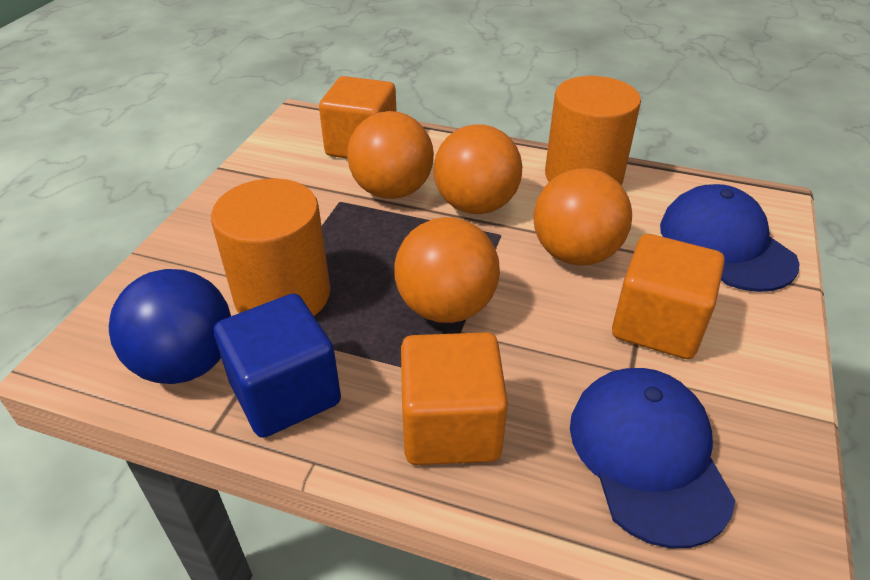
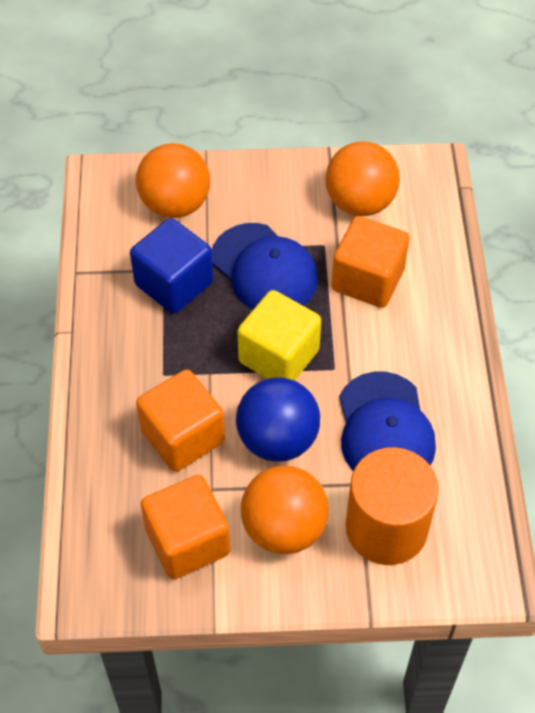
orange ball: [347,111,434,199] [394,217,500,323] [434,124,522,214] [533,168,632,266] = 4 -> [136,143,210,218] [241,465,329,554] [325,142,400,216] = 3
orange cylinder: [211,178,330,316] [545,76,641,185] = 2 -> [345,447,439,565] = 1
yellow cube: none = 0 -> [238,290,321,381] = 1

